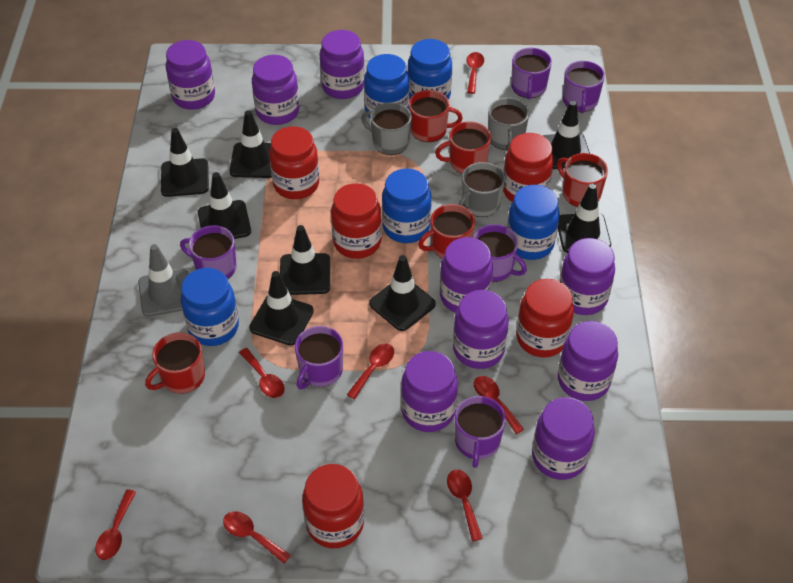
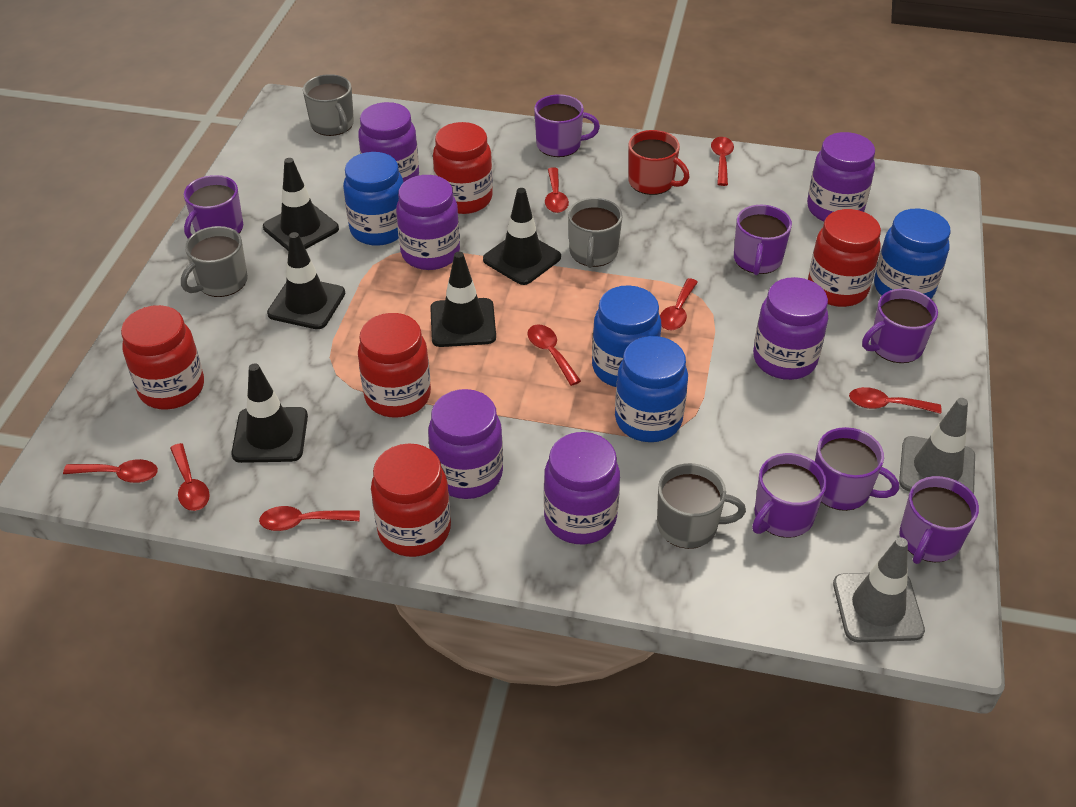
black traffic cone: [161,128,209,197] [198,172,251,239] [229,110,272,178] [249,271,314,345] [280,225,330,295] [369,255,436,331] [543,101,590,169] [558,184,611,253] = 8 -> [231,363,308,463] [263,158,339,250] [267,232,345,329] [430,252,496,347] [483,188,561,285] = 5
blue jar: [181,268,239,346] [364,54,409,119] [382,169,432,243] [407,39,452,100] [507,185,560,260] = 5 -> [343,152,404,246] [592,285,661,387] [615,336,688,442] [874,208,951,299] = 4
grey mug: [361,102,412,155] [458,162,505,217] [488,98,529,151] = 3 -> [181,226,248,297] [303,74,354,136] [568,198,622,268] [657,463,746,549] = 4
grey traffic cone: [138,244,189,317] = 1 -> [833,537,925,642] [899,398,975,494] = 2
purple jar: [166,40,215,110] [252,55,299,125] [320,30,365,99] [401,351,458,432] [440,237,493,313] [453,290,509,369] [532,397,595,480] [558,321,618,401] [560,238,615,315] = 9 -> [358,102,419,182] [396,175,460,270] [428,389,503,499] [544,432,620,544] [753,277,828,380] [807,132,875,222] = 6
purple mug: [180,226,237,279] [295,326,343,389] [455,396,506,468] [474,224,527,282] [511,48,552,99] [563,61,605,113] = 6 -> [184,175,243,239] [534,94,600,157] [734,205,792,275] [752,453,827,538] [815,427,899,511] [862,289,938,363] [900,476,979,564] = 7
red mug: [145,332,205,394] [409,90,463,142] [418,204,475,259] [435,121,491,174] [557,153,608,207] = 5 -> [628,130,690,195] = 1
red spoon: [95,490,136,560] [223,511,291,563] [239,348,285,398] [347,344,394,399] [447,469,483,541] [467,52,484,94] [474,376,524,434] = 7 -> [63,459,158,483] [170,443,210,511] [259,506,360,531] [527,324,581,386] [545,167,569,213] [660,278,698,331] [711,137,734,186] [849,387,941,414] = 8

